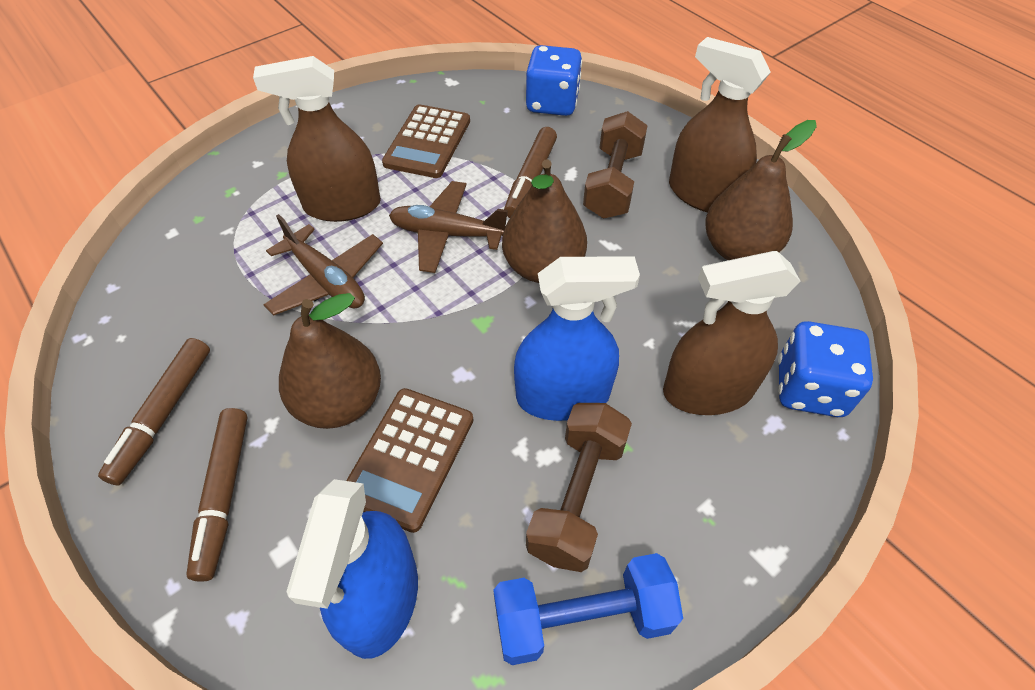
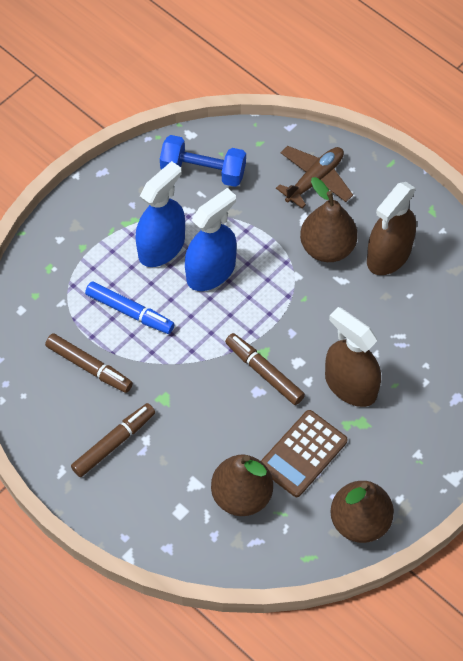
blue dice: [526,45,582,116] [778,321,873,417] = 2 -> none = 0
blue marker: none = 0 -> [85,282,175,334] = 1
brown calculator: [346,388,474,533] [382,104,470,178] = 2 -> [261,410,348,497] = 1
brown dumbbell: [526,403,632,572] [583,111,648,219] = 2 -> none = 0
brown plane: [263,214,383,315] [389,181,508,273] = 2 -> [276,146,353,208] = 1
brown spray bottle: [253,56,381,222] [663,251,800,415] [669,37,771,212] = 3 -> [325,307,381,407] [367,182,416,275] = 2

